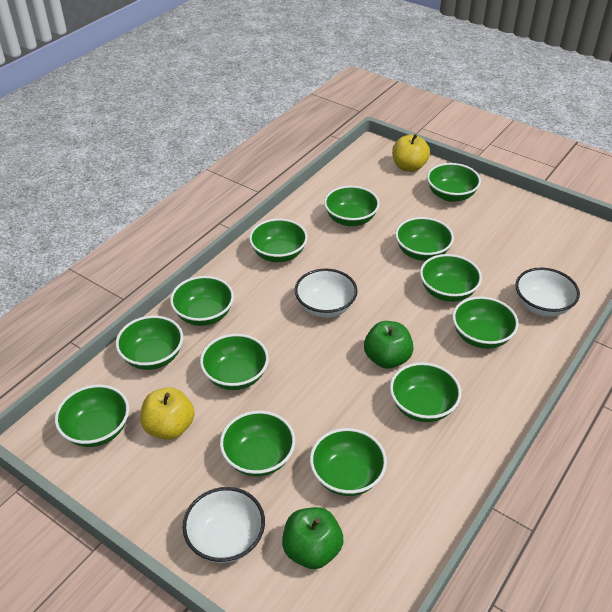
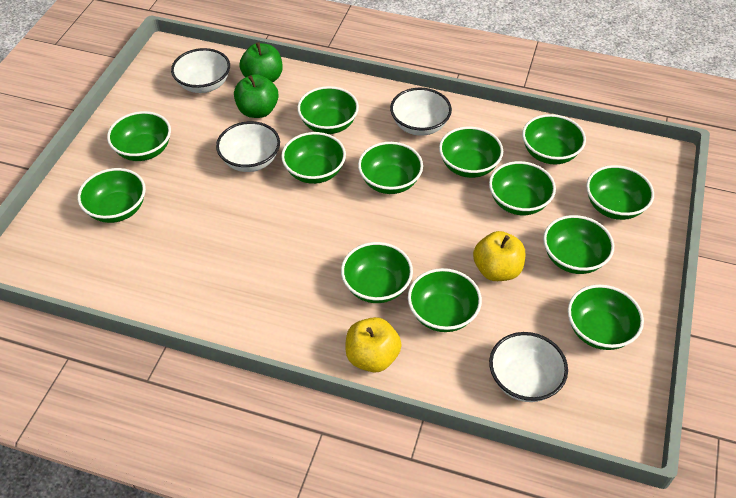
white bowl: [182,487,265,563] [295,268,358,318] [515,268,580,317] = 3 -> [171,48,230,93] [216,121,280,172] [390,88,452,136] [489,332,568,402] = 4

